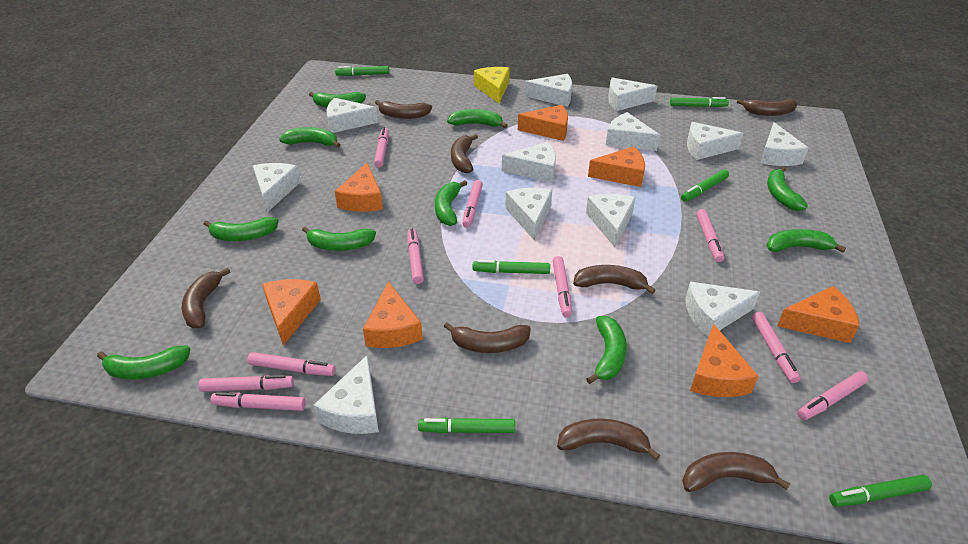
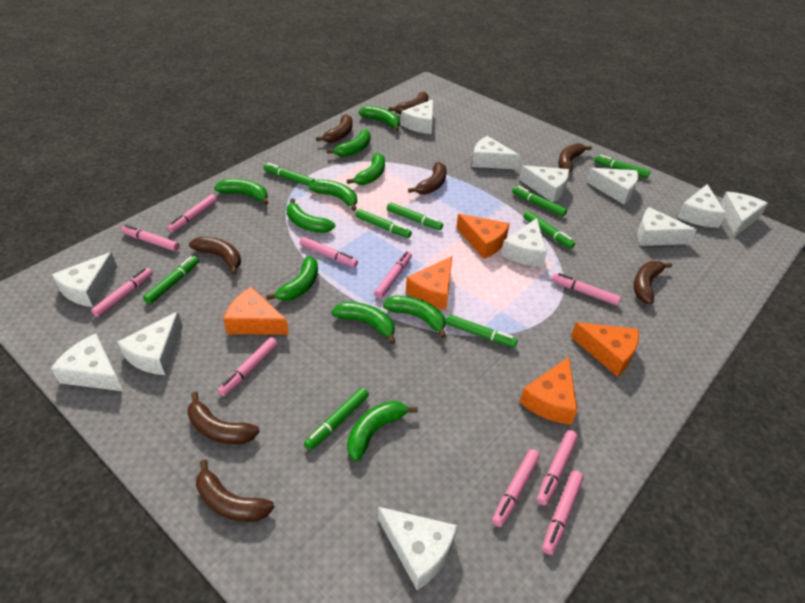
green marker: [335,66,389,76] [418,417,515,433] [473,260,550,274] [670,97,729,107] [681,169,729,202] [829,475,932,507] = 6 -> [143,256,199,304] [263,163,315,186] [304,388,369,450] [356,209,412,238] [387,202,443,230] [445,314,518,347] [512,186,567,217] [523,211,575,249] [594,155,650,178] = 9
orange cheese: [262,279,321,345] [335,163,383,212] [363,281,423,348] [518,105,568,141] [588,146,645,187] [690,324,758,397] [777,286,860,343] = 7 -> [223,287,289,335] [406,256,452,310] [456,214,510,259] [520,357,577,425] [571,322,639,377] = 5
yellow cheese: [474,67,510,103] = 1 -> none = 0

